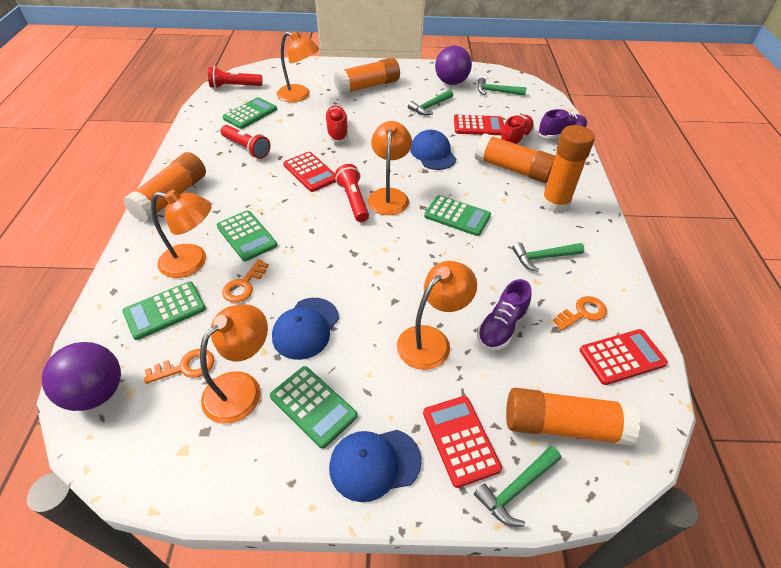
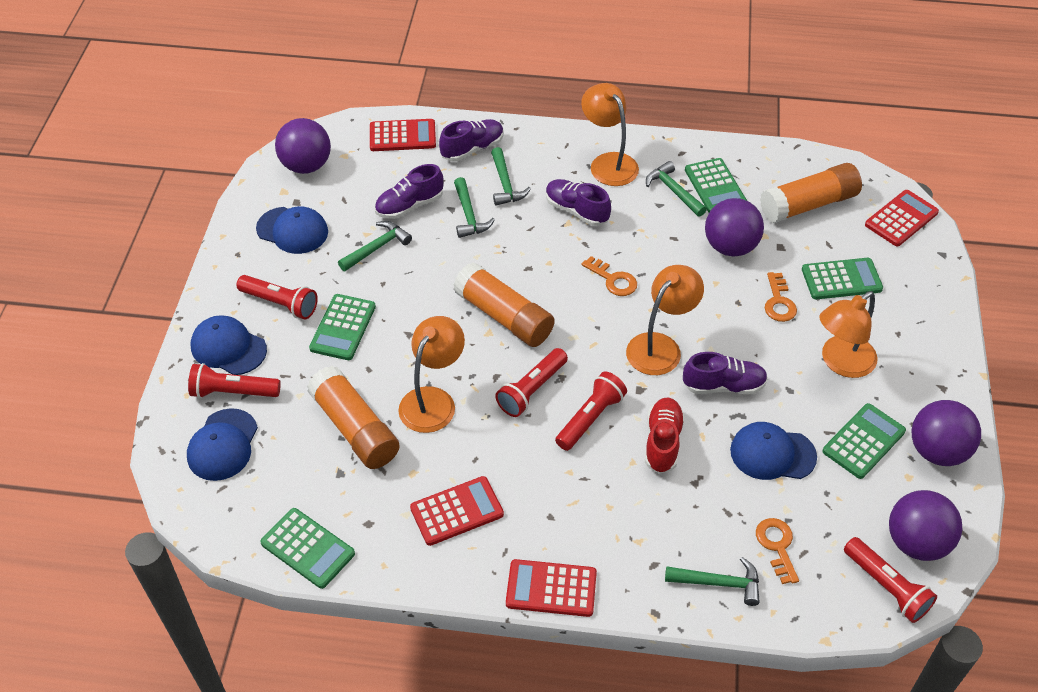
blue cap: [272,298,339,360] [329,430,422,502] [410,130,456,170] = 3 -> [187,408,258,481] [191,315,267,375] [256,206,328,254] [730,422,817,480] = 4
green hammer: [408,90,453,115] [474,446,561,527] [477,78,527,96] [512,243,584,272] = 4 -> [338,221,412,271] [454,177,495,238] [491,147,531,205] [646,161,707,217] [665,557,760,606] = 5
orange glue stick: [123,152,206,222] [333,58,400,95] [475,133,555,183] [506,388,640,446] [541,125,595,213] = 5 -> [307,366,400,469] [453,262,555,347] [760,163,862,223] = 3
orange lamp: [151,190,212,278] [200,304,268,424] [277,32,319,102] [368,121,412,215] [397,261,477,370] = 5 -> [398,316,465,433] [581,83,639,186] [626,265,704,375] [819,291,877,378] = 4
purple ball: [42,342,121,411] [435,45,472,85] = 2 -> [275,118,331,174] [705,198,764,257] [889,490,963,561] [912,400,981,466] = 4
purple shoe: [477,279,532,350] [539,109,587,139] = 2 -> [375,164,444,219] [439,119,504,161] [546,179,611,226] [683,352,768,394] = 4
red flashlight: [208,66,263,88] [221,125,270,159] [335,164,369,222] = 3 -> [188,363,281,398] [236,275,318,320] [495,348,568,417] [555,371,627,451] [844,537,937,623] = 5
red shoe: [324,106,348,142] [499,115,535,145] = 2 -> [645,398,685,474] = 1

